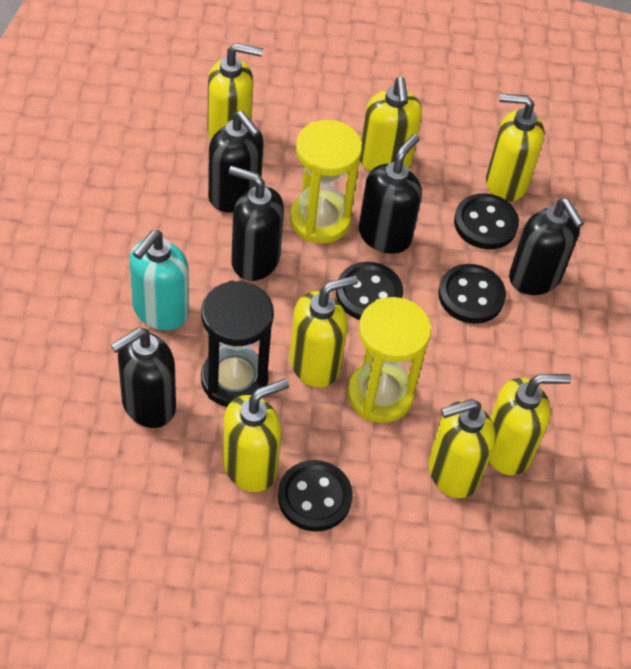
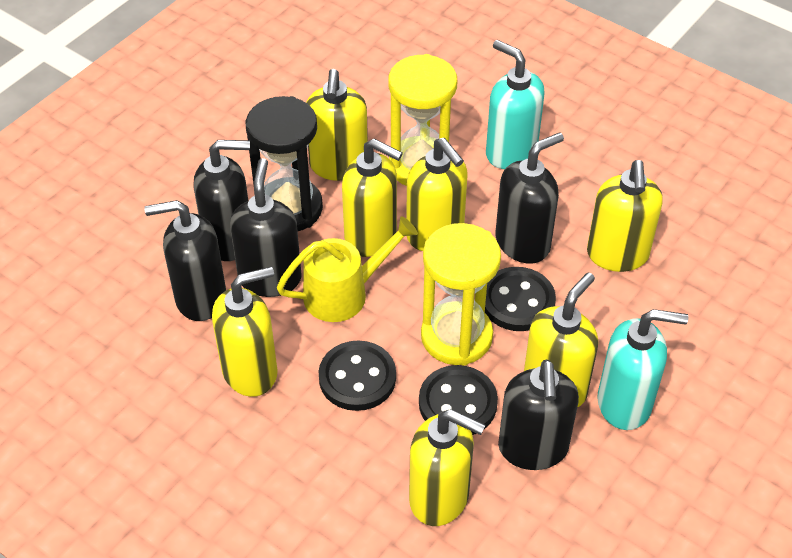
black button: [278,460,353,532] [336,262,403,320] [438,264,506,324] [454,193,519,249] = 4 -> [318,340,396,411] [419,365,498,435] [485,267,556,331] = 3
turquoise soap dispenser: [130,230,189,330] = 1 -> [486,40,544,169] [597,309,688,430] = 2
yellow watering can: none = 0 -> [276,216,418,322] = 1

